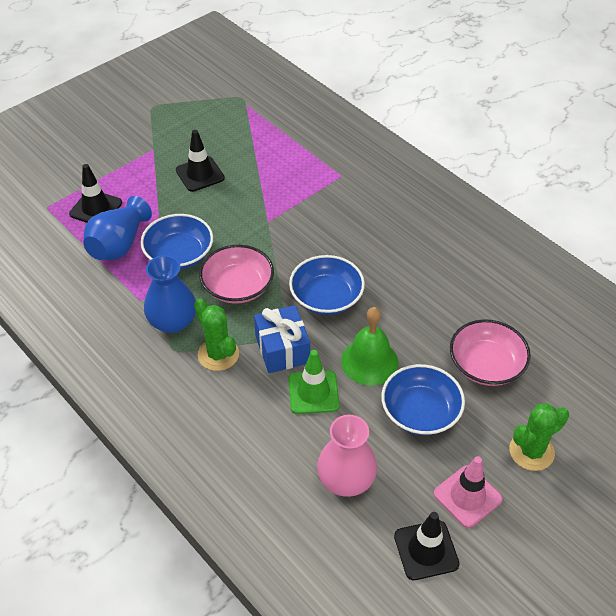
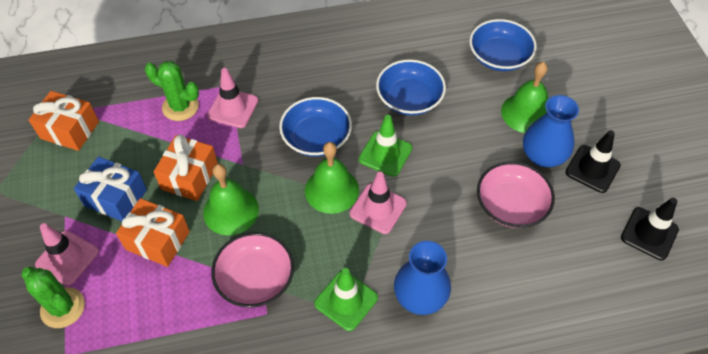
black traffic cone: [69,164,122,223] [176,130,225,192] [394,512,460,580] = 3 -> [565,130,621,193] [621,198,679,260] = 2
green bell: [341,307,398,385] = 1 -> [203,164,259,235] [305,142,359,214] [501,62,548,133] = 3
green traffic cone: [288,350,340,414] = 1 -> [314,268,378,331] [359,115,412,177] = 2
orange gift: none = 0 -> [29,91,99,151] [116,198,190,267] [154,134,218,201] = 3
pink traffic cone: [434,456,503,528] = 1 -> [35,223,99,286] [207,68,258,128] [350,172,407,234] = 3
pink vase: [317,415,377,497] = 1 -> none = 0

